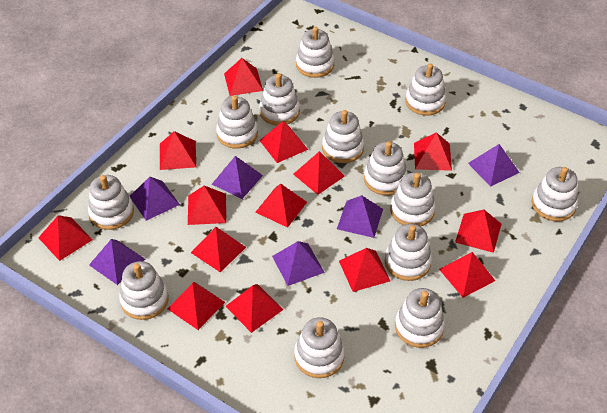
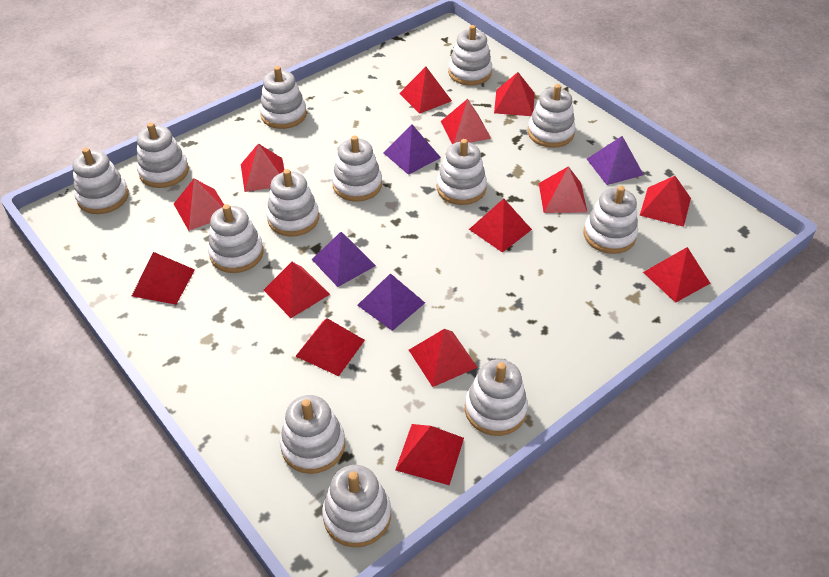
purple pyramid: [89,239,145,285] [130,177,180,221] [212,156,263,199] [272,241,325,286] [337,195,383,238] [468,144,520,187] = 6 -> [312,232,376,287] [357,273,425,331] [384,124,441,175] [587,136,644,185] = 4

